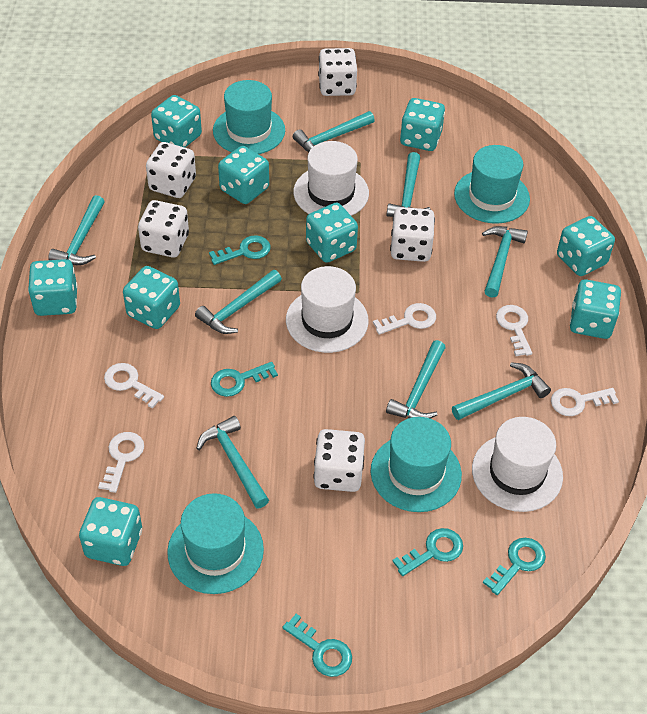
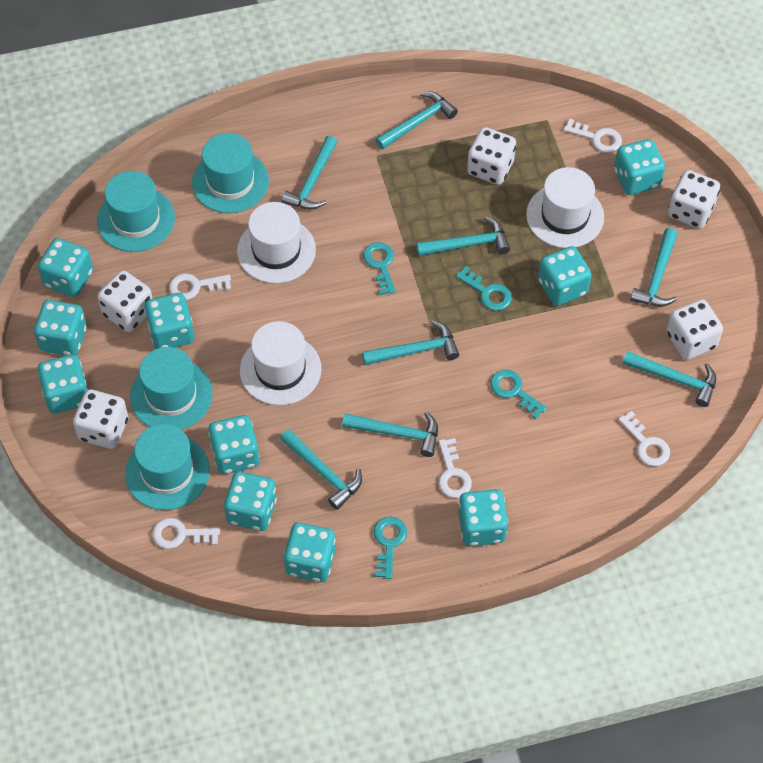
turquoise dice: [28,259,78,316] [79,497,142,566] [123,266,180,329] [151,95,202,147] [218,146,269,204] [306,203,358,263] [400,98,445,151] [557,216,615,276] [570,279,621,339] = 9 -> [34,300,87,356] [37,355,88,414] [38,238,93,297] [144,293,194,349] [208,415,260,474] [224,471,277,531] [284,522,336,582] [458,489,508,546] [538,246,592,306] [614,139,665,195] = 10
turquoise key: [209,235,271,265] [211,362,278,397] [282,614,352,677] [392,528,463,576] [483,538,546,595] = 5 -> [363,242,396,295] [373,517,407,579] [456,266,512,311] [490,370,547,419] = 4

